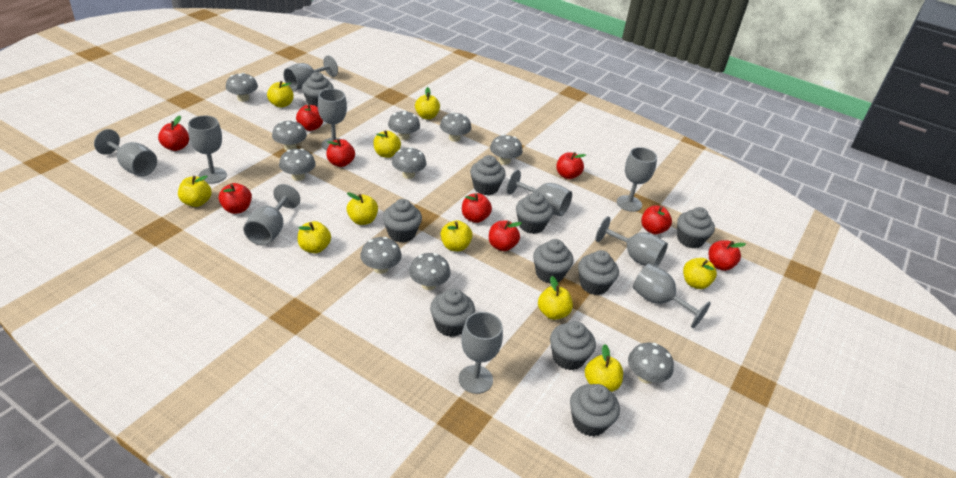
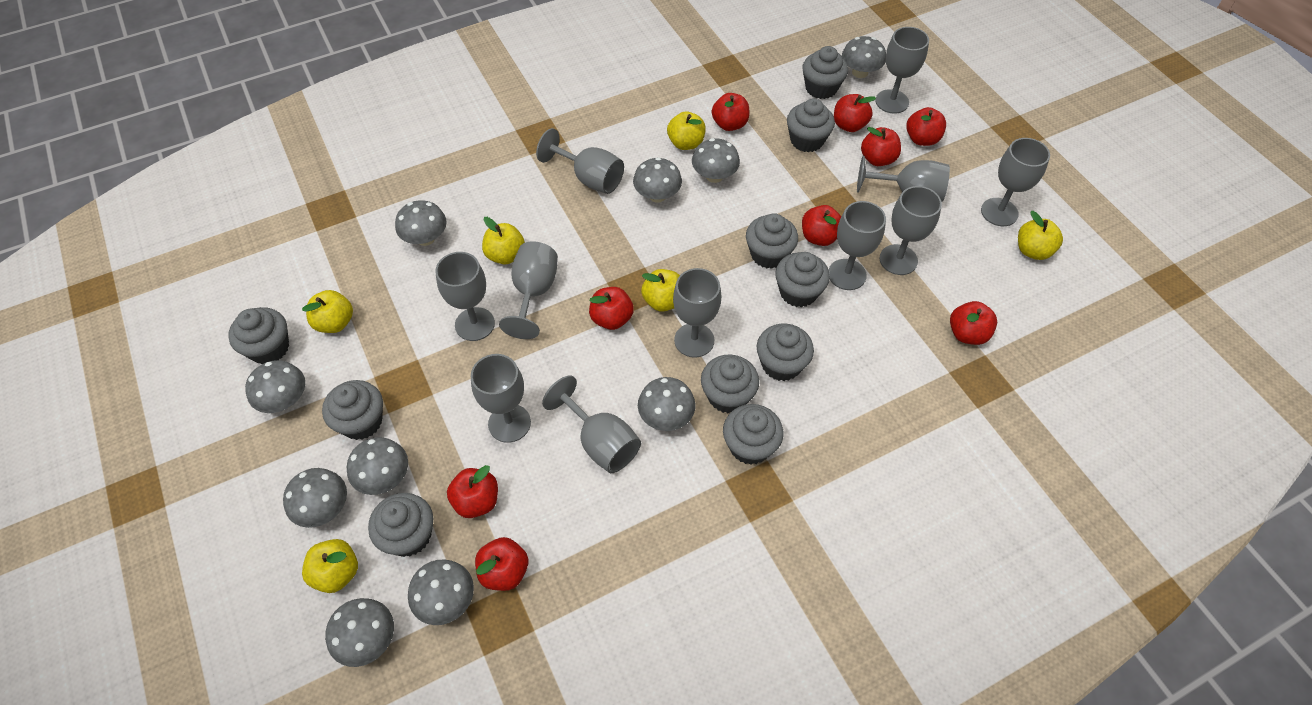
grey goblet: [94,129,157,176] [188,116,227,184] [243,184,300,246] [283,55,338,90] [318,89,347,151] [459,312,503,394] [506,170,572,216] [595,216,668,267] [617,147,657,212] [633,264,711,328] = 10 -> [435,252,495,341] [471,354,531,443] [499,241,558,339] [536,128,624,194] [542,375,641,473] [673,268,721,358] [829,201,886,290] [857,156,950,202] [875,27,929,113] [879,186,942,275] [981,138,1050,226] = 11
yellow apple: [178,175,212,207] [267,81,294,108] [298,221,331,253] [347,192,378,225] [373,130,401,158] [415,87,440,119] [440,220,473,251] [538,276,573,320] [585,344,623,392] [683,258,717,289] = 10 -> [302,290,353,333] [302,539,358,593] [482,217,525,264] [641,269,680,312] [667,111,706,150] [1018,211,1063,260] = 6

